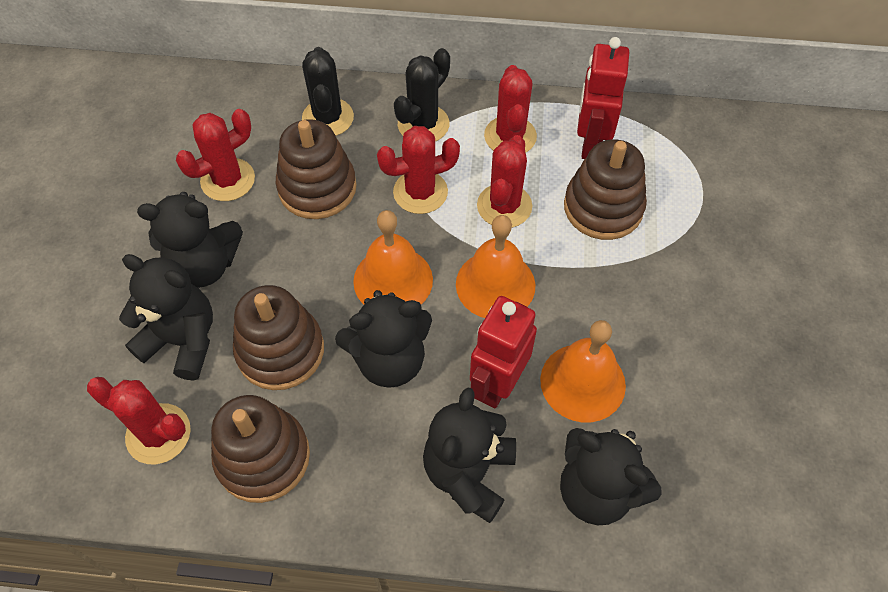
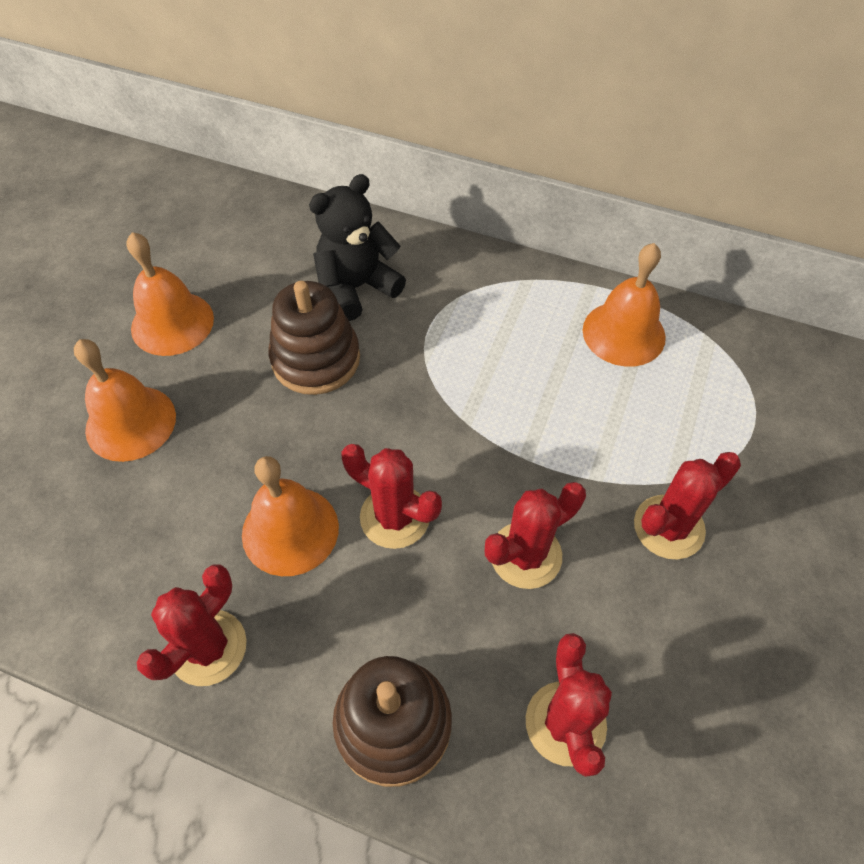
black cactus: [302,47,354,136] [394,48,450,142] = 2 -> none = 0
black teddy bear: [119,254,213,380] [137,192,243,288] [335,290,432,388] [423,387,516,523] [560,428,662,525] = 5 -> [309,174,406,321] = 1
brown stacking toy: [211,395,310,503] [233,285,324,390] [276,119,357,219] [564,139,647,240] = 4 -> [269,281,360,395] [333,656,452,787] = 2
orange bell: [353,210,433,305] [456,215,535,318] [540,320,626,422] = 3 -> [74,339,176,462] [126,232,214,356] [242,456,339,576] [583,243,666,367] = 4
red robot: [470,296,537,408] [577,37,629,159] = 2 -> none = 0

